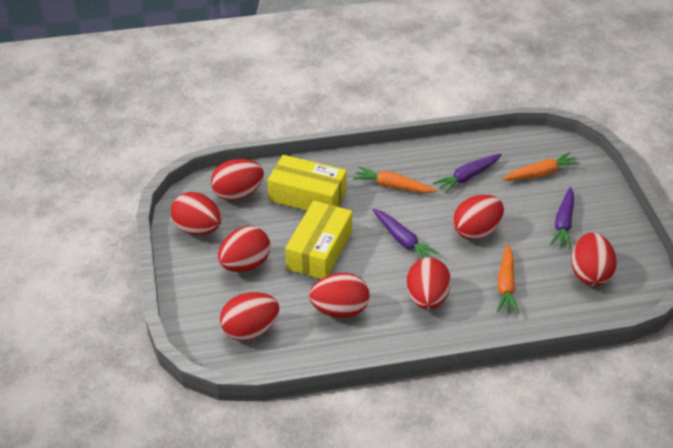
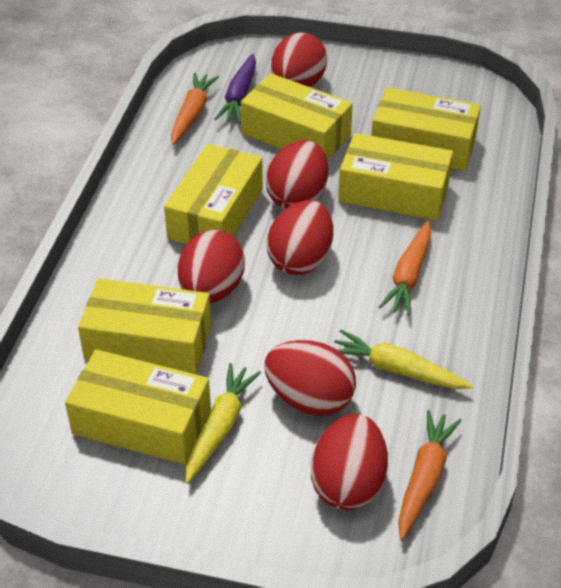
purple carrot: [372,209,440,259] [433,154,502,194] [550,187,574,249] = 3 -> [214,54,256,123] = 1
red egg: [171,192,222,235] [211,159,264,201] [218,226,270,272] [220,292,280,341] [309,273,369,318] [406,257,451,309] [453,195,504,240] [571,233,617,286] = 8 -> [178,230,245,303] [264,340,356,416] [266,140,328,209] [266,200,333,275] [271,32,327,87] [311,414,388,510] = 6
yellow box: [268,155,347,210] [285,201,352,279] = 2 -> [65,349,211,465] [78,278,211,374] [164,144,263,244] [241,73,353,161] [338,133,453,221] [372,87,481,171] = 6
yellow carrot: none = 0 -> [185,363,261,484] [334,330,473,389] = 2

